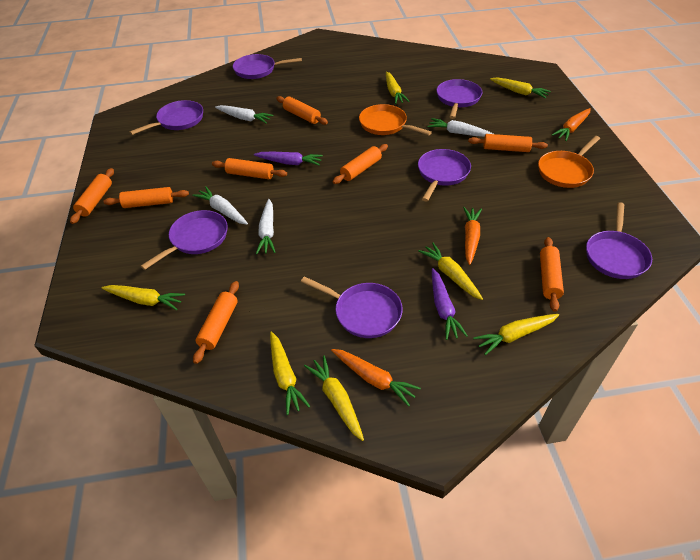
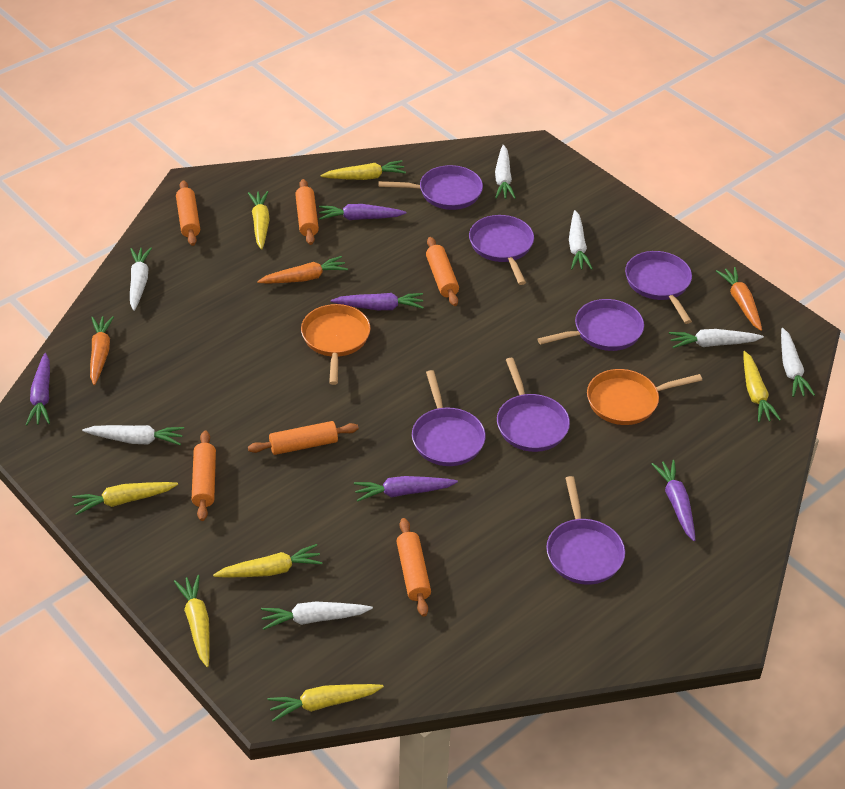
orange rolling pin: [70,168,114,224] [103,187,189,208] [193,281,239,364] [212,158,287,179] [276,96,328,125] [333,144,388,184] [468,134,548,152] [540,237,564,312] = 8 -> [176,180,200,246] [191,431,216,521] [248,421,359,455] [295,179,319,245] [396,518,431,617] [426,237,459,306] = 6
purple carrot: [254,152,323,166] [432,268,468,340] = 2 -> [26,353,50,425] [319,204,406,220] [331,293,424,310] [354,476,458,502] [652,460,696,541] = 5
white carrot: [192,186,248,224] [215,105,273,124] [256,199,276,254] [427,118,493,137] = 4 -> [82,425,184,445] [130,248,152,311] [261,602,373,630] [495,145,516,199] [569,210,593,270] [669,329,764,348] [781,328,815,397] = 7

